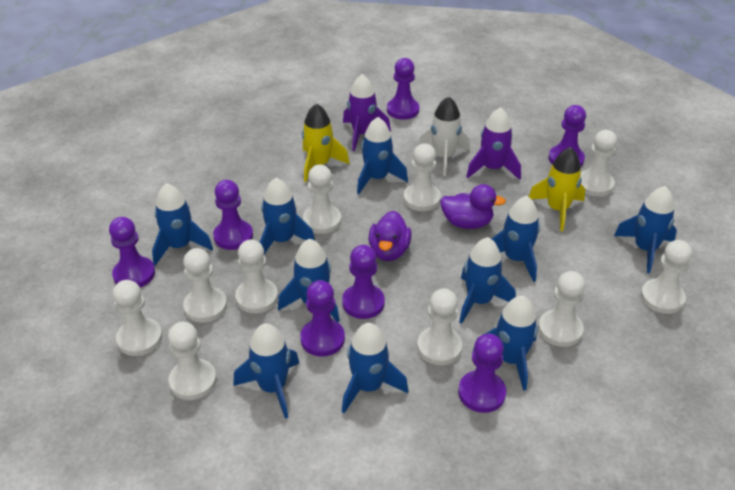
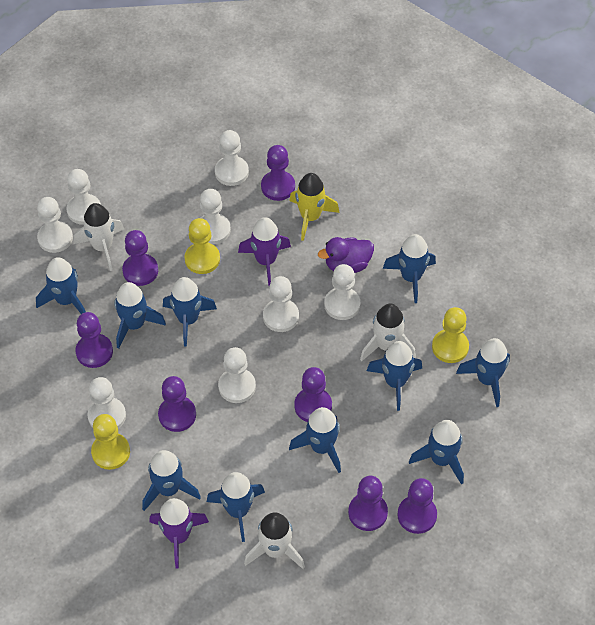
purple duck: [368,211,412,261] [440,184,506,229] = 2 -> [318,237,374,273] = 1
white pawn: [113,280,162,356] [168,322,217,400] [183,248,227,323] [235,239,278,313] [303,165,341,234] [403,143,441,211] [417,288,462,365] [538,271,585,347] [581,130,617,197] [641,240,692,314] = 10 -> [37,197,73,253] [66,169,101,225] [87,377,126,429] [200,189,231,244] [215,130,249,186] [218,347,256,403] [263,276,299,332] [324,264,360,320] = 8
white rocket: [418,96,470,176] = 1 -> [73,203,124,271] [244,512,305,569] [360,304,416,361] = 3
yellow pawn: none = 0 -> [91,414,130,470] [184,218,220,274] [432,307,469,363] = 3
yellow rocket: [302,103,350,182] [529,147,585,231] = 2 -> [289,173,340,241] = 1

